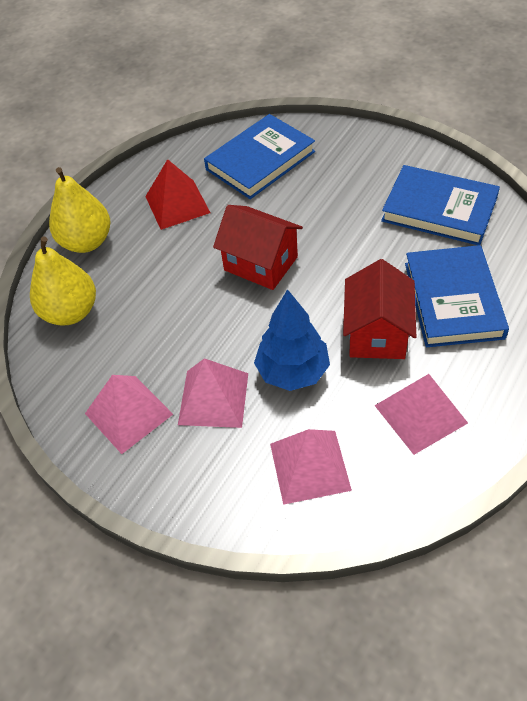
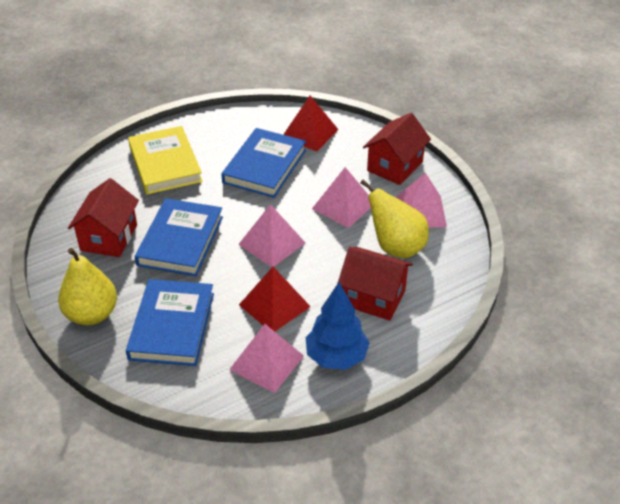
red house: [213,205,303,290] [343,259,416,359] = 2 -> [68,178,139,257] [337,247,413,321] [363,113,431,185] = 3
red pyramid: [145,159,210,230] = 1 -> [239,267,311,332] [283,96,339,152] = 2
yellow book: none = 0 -> [128,126,203,195] = 1

